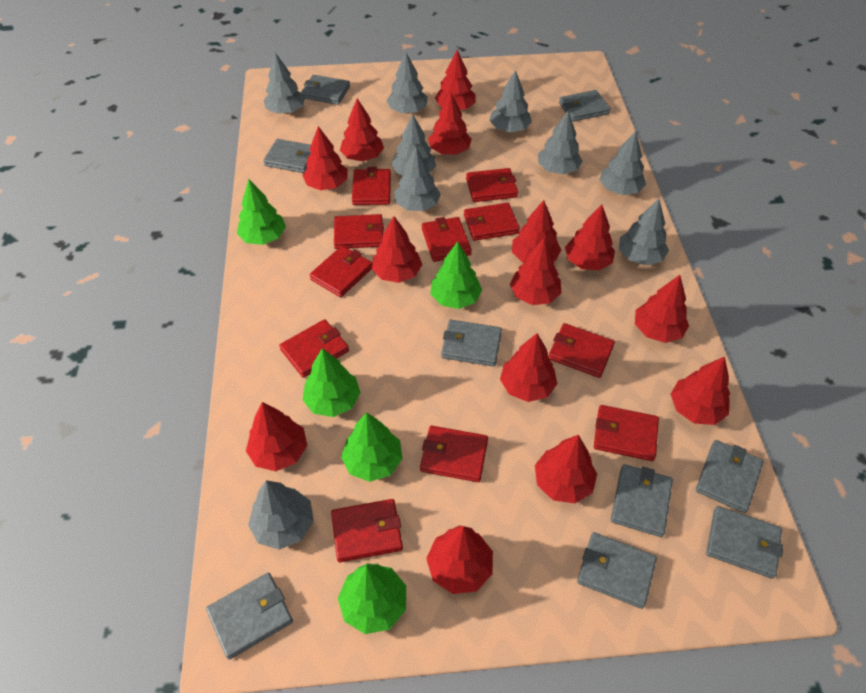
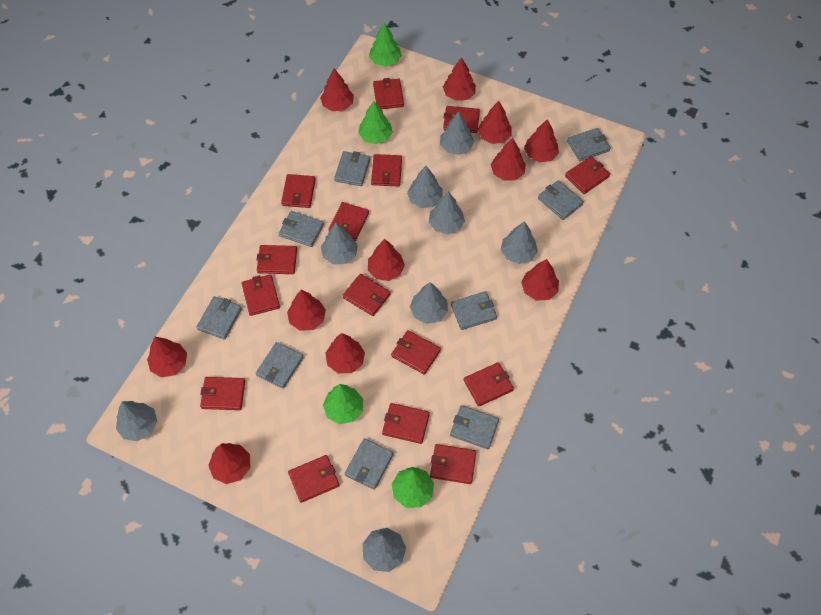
green tree: [237,179,286,245] [302,348,361,417] [338,563,406,634] [341,412,403,482] [430,241,482,309] = 5 -> [323,384,363,424] [358,101,393,144] [369,23,402,67] [392,467,434,508] = 4
grey tree: [248,480,314,550] [264,53,305,114] [387,53,427,113] [391,114,436,175] [394,147,441,211] [489,70,532,132] [538,111,582,174] [600,131,646,195] [619,199,669,265] = 9 -> [116,401,158,441] [321,223,358,264] [363,528,406,572] [407,166,443,208] [410,282,448,324] [429,191,465,234] [440,112,474,155] [501,221,538,264] = 8
red tree: [246,402,307,471] [302,126,348,190] [340,98,384,161] [372,216,422,283] [426,525,493,594] [428,92,472,155] [435,50,476,110] [500,333,557,402] [510,238,562,305] [512,200,561,263] [535,435,597,504] [565,204,615,270] [635,275,689,343] [671,357,730,425] = 14 -> [147,337,187,377] [208,443,250,484] [287,290,326,331] [320,68,354,111] [325,333,365,373] [368,239,405,281] [443,57,476,101] [478,101,512,144] [491,138,526,181] [521,259,559,300] [524,119,559,162] = 11
red wallet: [279,319,349,378] [310,246,372,297] [331,499,403,562] [334,214,384,249] [352,167,391,205] [420,426,488,482] [422,217,472,262] [464,203,520,241] [466,168,518,202] [548,323,615,378] [594,405,659,461] = 11 -> [200,377,245,410] [241,274,280,316] [257,245,297,274] [281,174,316,208] [288,455,340,503] [328,202,369,241] [342,274,391,316] [371,154,402,187] [373,78,404,109] [382,403,430,444] [391,330,441,375] [430,444,476,484] [443,106,480,133] [464,362,514,407] [565,156,610,194] = 15

